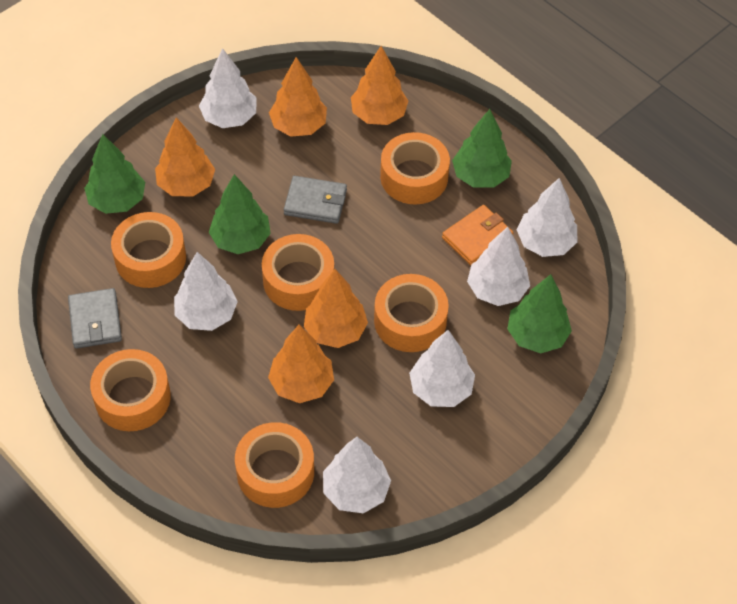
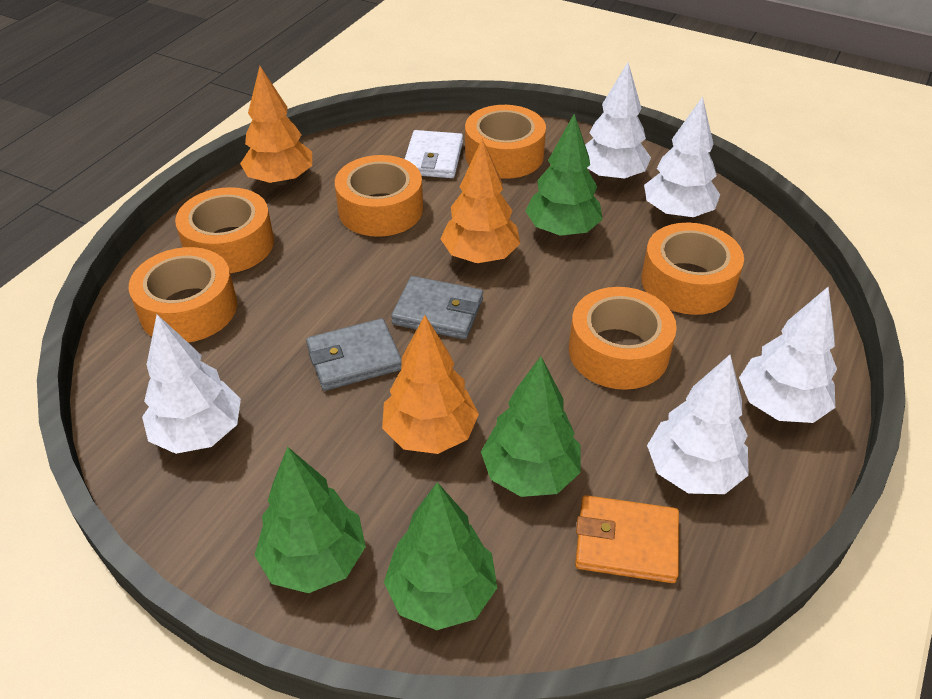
orange tree: [155,117,215,197] [268,325,334,403] [269,57,327,137] [304,269,368,348] [351,46,408,125] = 5 -> [240,66,312,185] [382,315,479,454] [440,138,520,263] = 3
white tree: [174,252,238,331] [199,48,257,128] [323,437,391,513] [409,330,475,407] [467,227,530,306] [517,178,578,257] = 6 -> [142,315,241,454] [585,62,651,181] [644,97,720,219] [647,355,749,494] [739,287,837,423] = 5
white wallet: none = 0 -> [405,130,463,178] = 1

